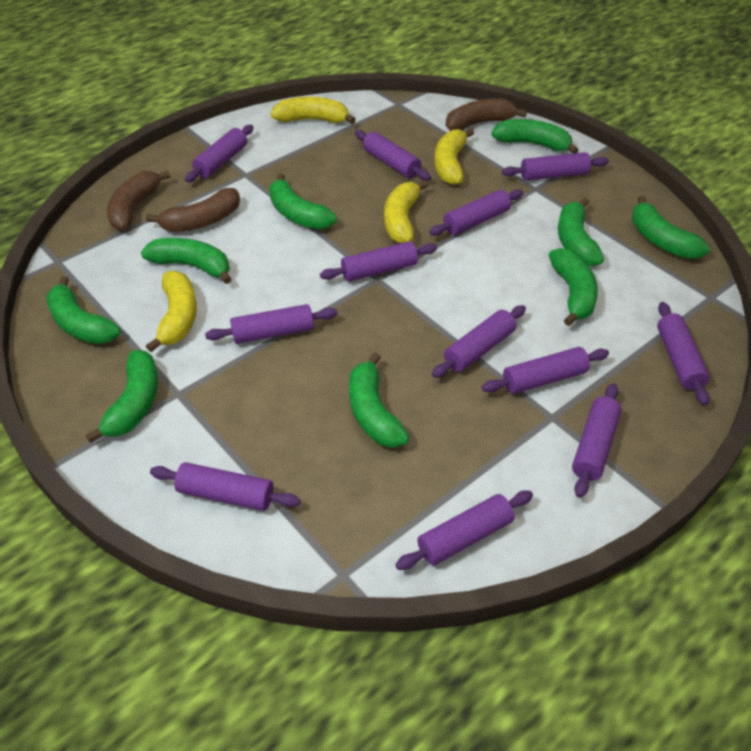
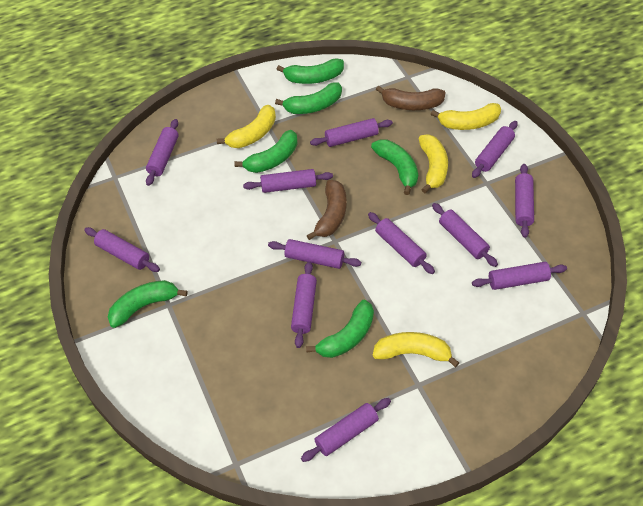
brown banana: [107,170,171,231] [146,188,240,232] [446,98,527,131] = 3 -> [306,180,346,240] [376,86,446,110] = 2
green banana: [46,276,121,344] [86,350,158,443] [141,238,232,284] [269,174,336,229] [349,352,409,448] [491,119,579,154] [549,248,598,326] [558,198,604,266] [632,196,710,259] = 9 -> [108,280,187,328] [234,130,297,173] [275,82,342,114] [277,58,344,84] [306,300,374,358] [371,139,418,195] = 6

